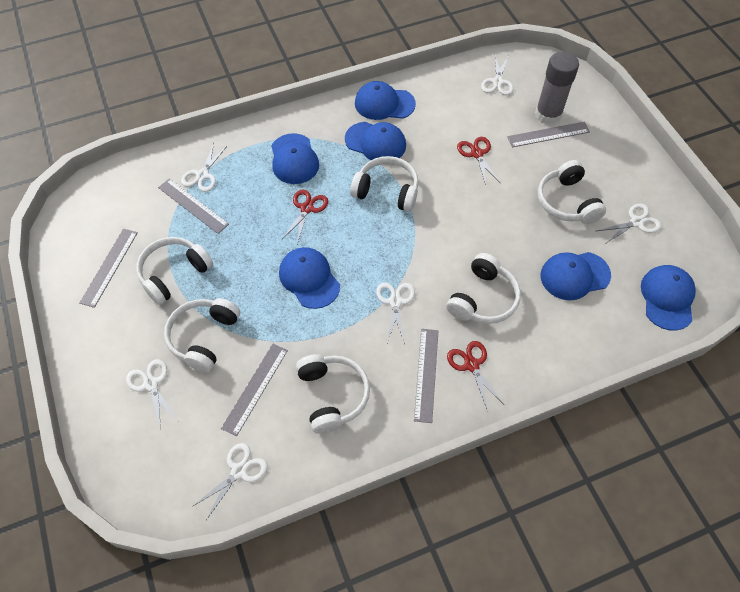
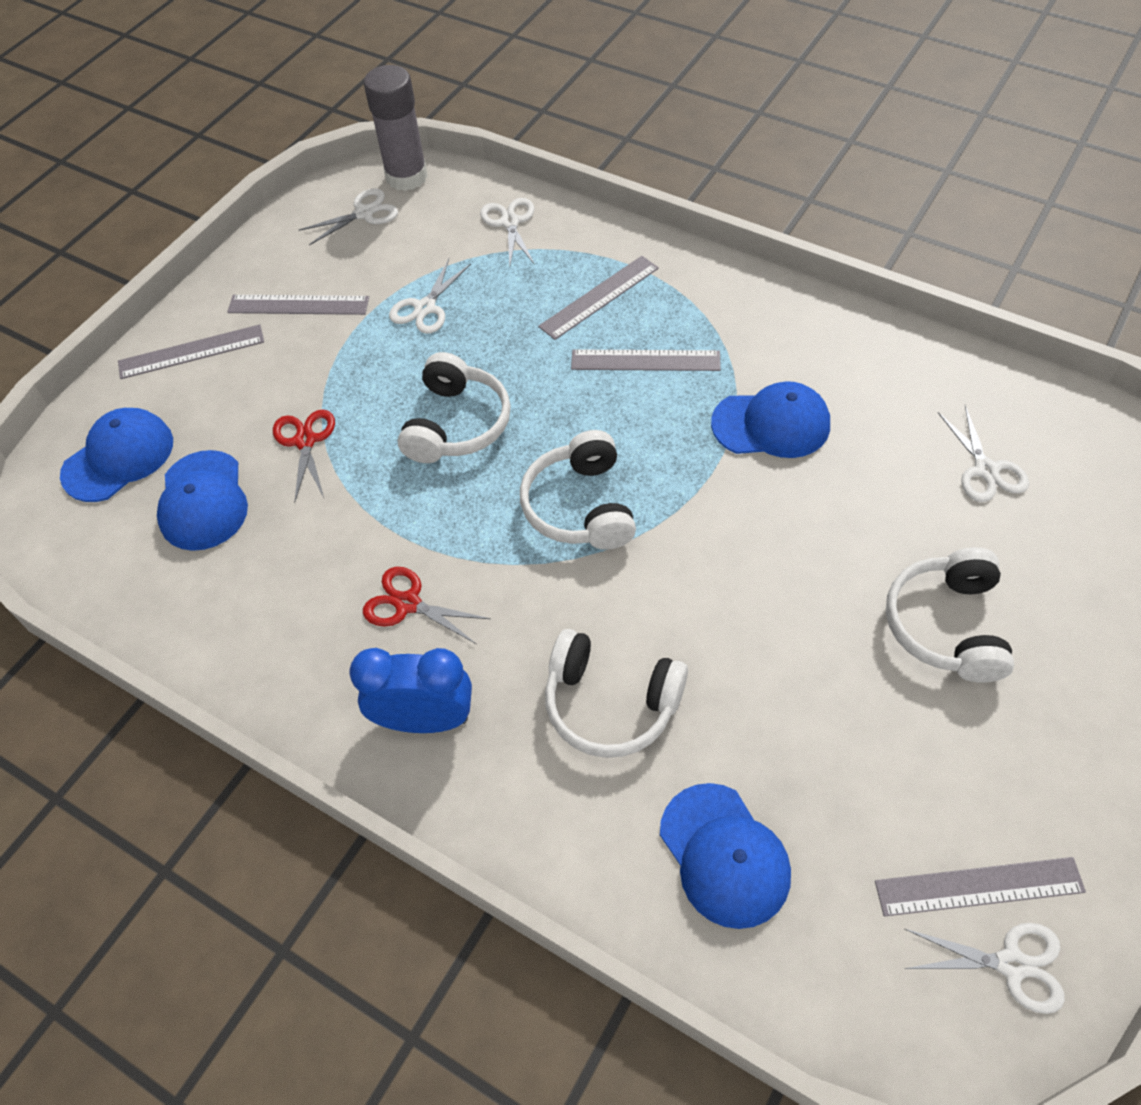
blue cap: [271,133,319,184] [279,247,340,309] [345,122,406,160] [355,81,416,120] [541,252,611,300] [641,265,696,331] = 6 -> [60,408,173,502] [157,450,248,551] [660,783,791,929] [711,381,830,458] = 4
blue clock: none = 0 -> [350,648,472,733] = 1
red scissors: [282,189,328,244] [447,341,504,412] [457,137,500,185] = 3 -> [273,409,335,503] [363,567,491,644] = 2
white headphones: [136,237,213,305] [164,298,240,372] [296,354,370,434] [350,156,419,212] [446,253,521,324] [538,160,606,224] = 6 -> [398,352,511,463] [520,430,636,550] [545,629,688,758] [886,547,1014,682] = 4
white scissors: [126,359,177,430] [181,143,228,192] [192,443,268,520] [376,283,415,344] [481,55,514,95] [597,203,662,244] = 6 -> [299,188,398,245] [389,259,471,334] [480,198,535,265] [904,923,1065,1014] [938,405,1029,502] = 5

